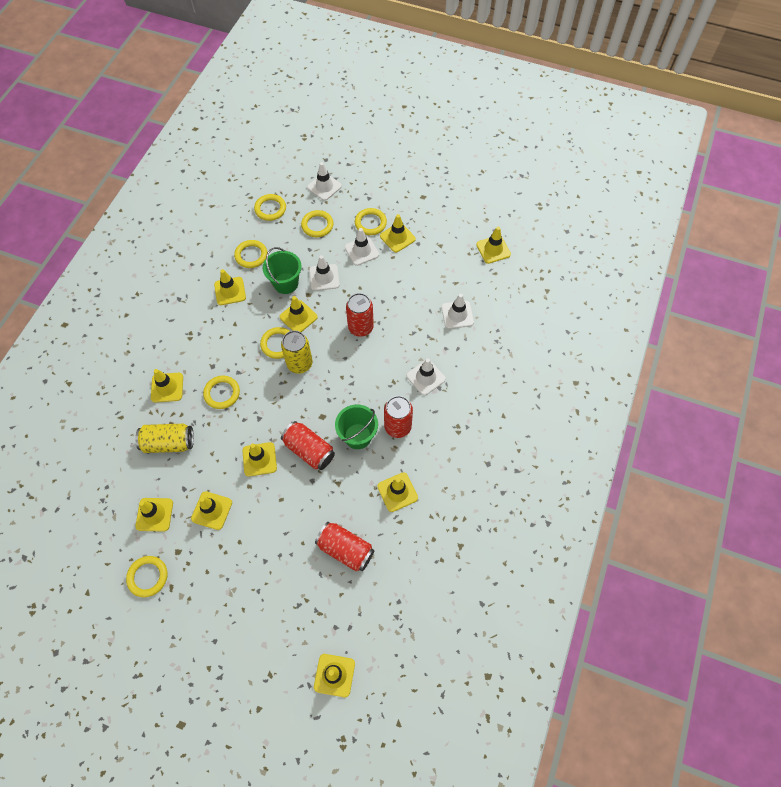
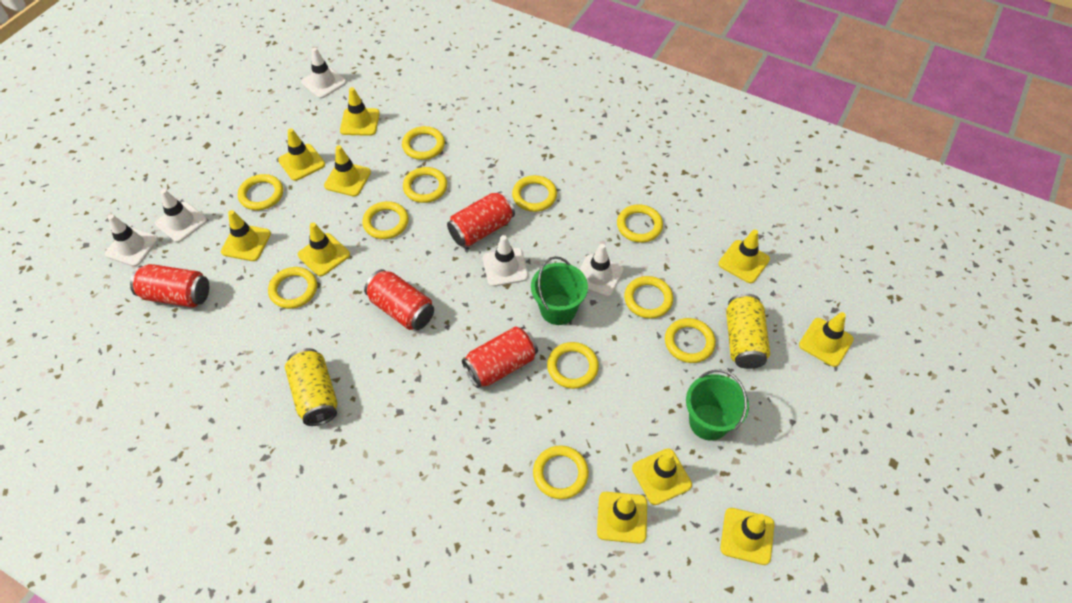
yellow ring: [126,556,168,597] [203,376,240,409] [234,240,267,268] [254,194,286,221] [260,327,289,359] [301,210,333,237] [355,208,387,235] = 7 -> [238,174,283,210] [268,267,317,309] [362,201,409,239] [402,126,445,160] [403,167,447,203] [512,175,557,212] [533,445,589,499] [547,342,599,389] [617,204,663,243] [624,276,673,319] [665,318,716,363] = 11

